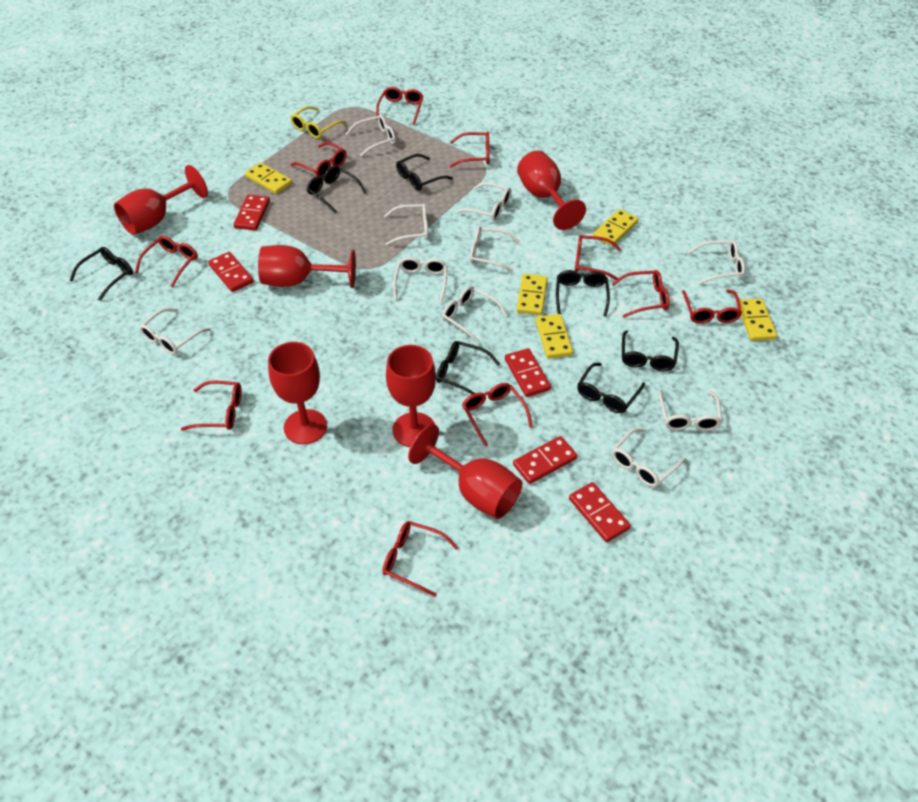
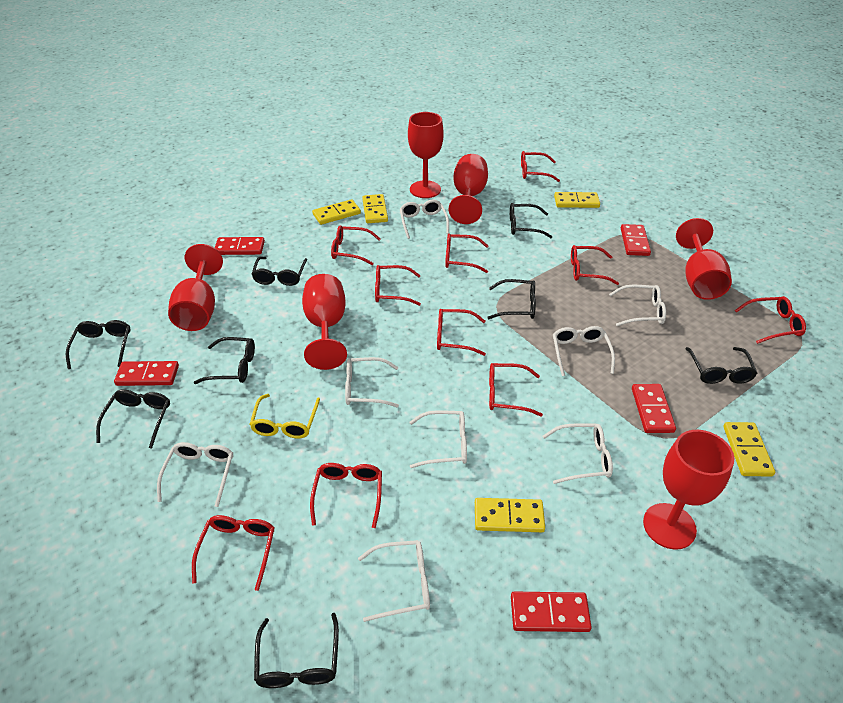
black glasses: [69,247,133,301] [307,166,367,213] [396,154,453,191] [436,341,500,394] [556,270,610,317] [577,363,645,413] [622,330,679,371] = 7 -> [66,320,131,369] [96,390,170,448] [194,337,255,384] [251,257,307,286] [254,613,339,688] [487,279,536,319] [510,203,552,238] [685,347,757,384] = 8
white glasses: [139,308,211,355] [346,115,396,157] [384,204,429,245] [393,257,447,303] [442,286,508,344] [456,182,511,221] [470,226,520,273] [612,428,686,487] [659,390,722,431] [688,240,745,284] = 10 -> [157,442,233,507] [345,357,399,407] [358,540,430,622] [400,200,449,239] [409,410,467,468] [543,423,613,484] [553,326,615,376] [609,285,666,326] = 8

